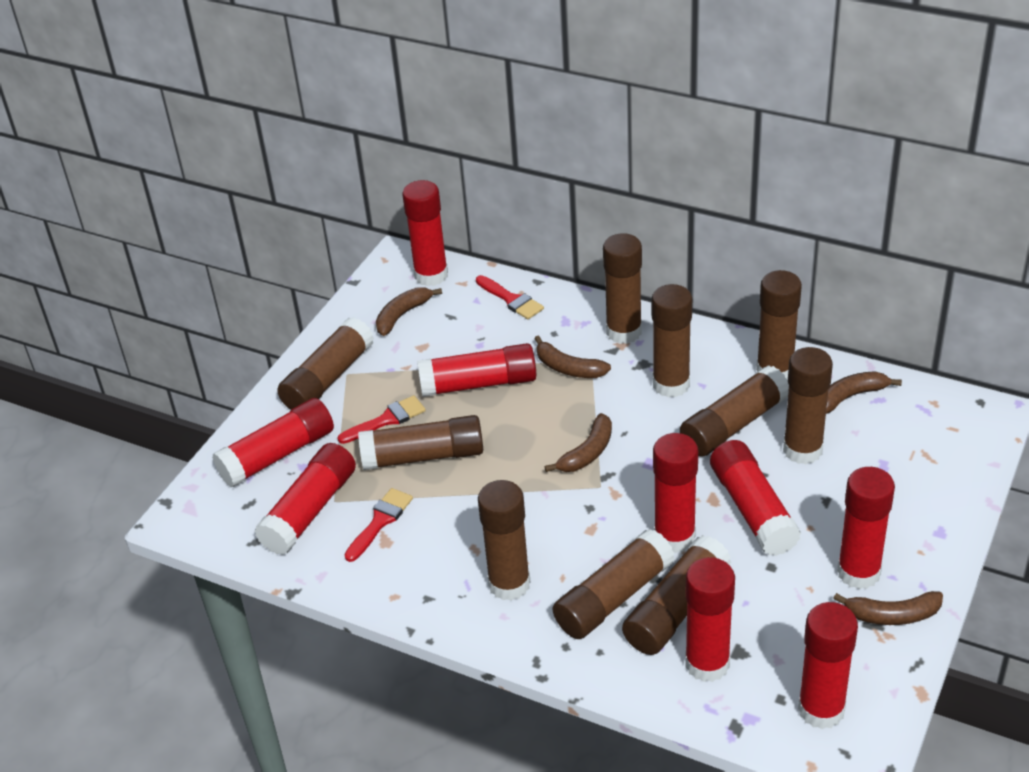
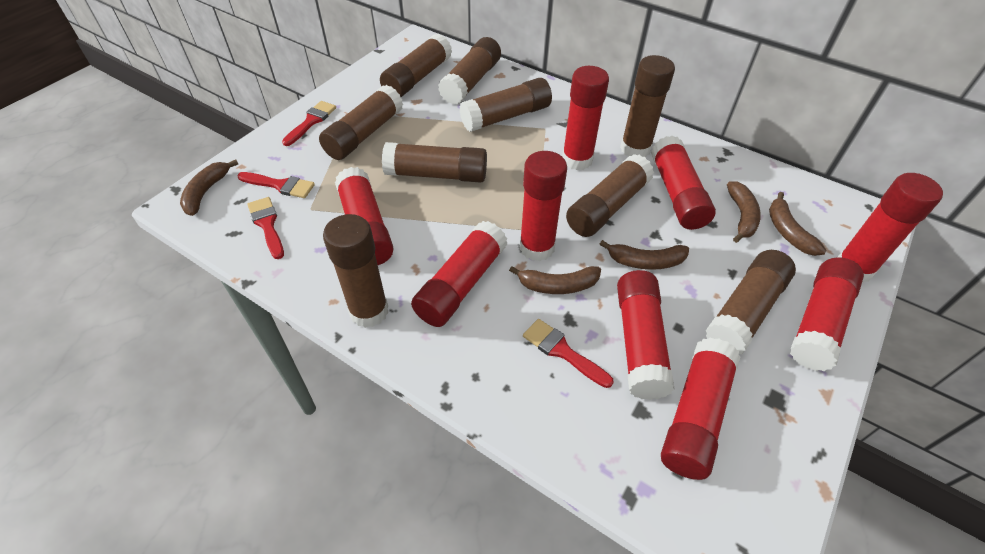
brown glue stick: [277,317,374,410] [358,415,483,470] [478,480,530,601] [552,529,675,639] [603,233,642,344] [622,535,731,655] [652,284,692,398] [680,365,789,457] [756,270,802,380] [783,347,833,464] = 10 -> [319,85,403,160] [323,214,388,328] [380,34,452,97] [382,142,487,183] [438,37,501,104] [459,78,552,132] [566,154,654,237] [620,55,675,157] [706,250,796,354] = 9
red brush: [337,395,426,444] [345,488,413,562] [476,275,544,319] = 3 -> [237,172,315,198] [247,197,284,259] [282,101,336,146] [523,319,614,388] = 4

